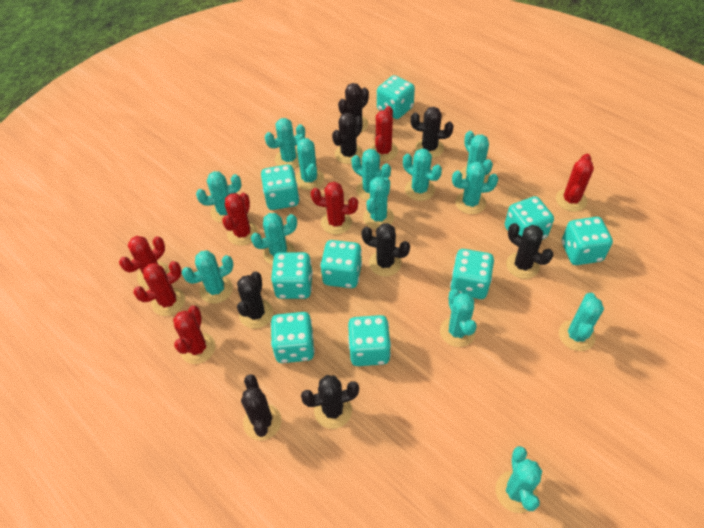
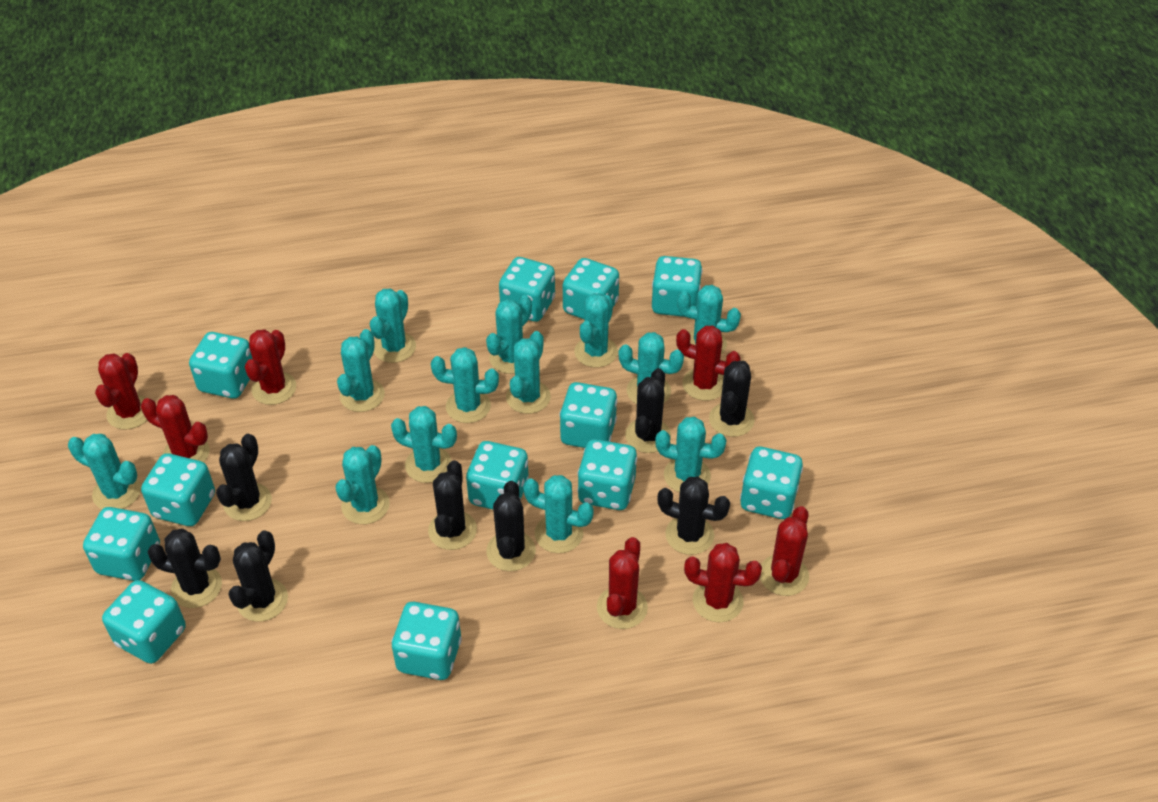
turquoise dice: [261,165,300,210] [271,252,313,299] [271,312,315,363] [320,240,362,288] [348,315,391,366] [377,75,415,119] [450,249,494,299] [505,196,554,240] [562,217,613,265] = 9 -> [83,507,160,581] [102,580,186,664] [141,453,215,526] [189,332,252,399] [391,602,462,680] [466,441,529,509] [499,257,555,322] [559,382,617,448] [563,258,619,320] [577,439,637,510] [652,256,702,317] [740,447,803,519] = 12

